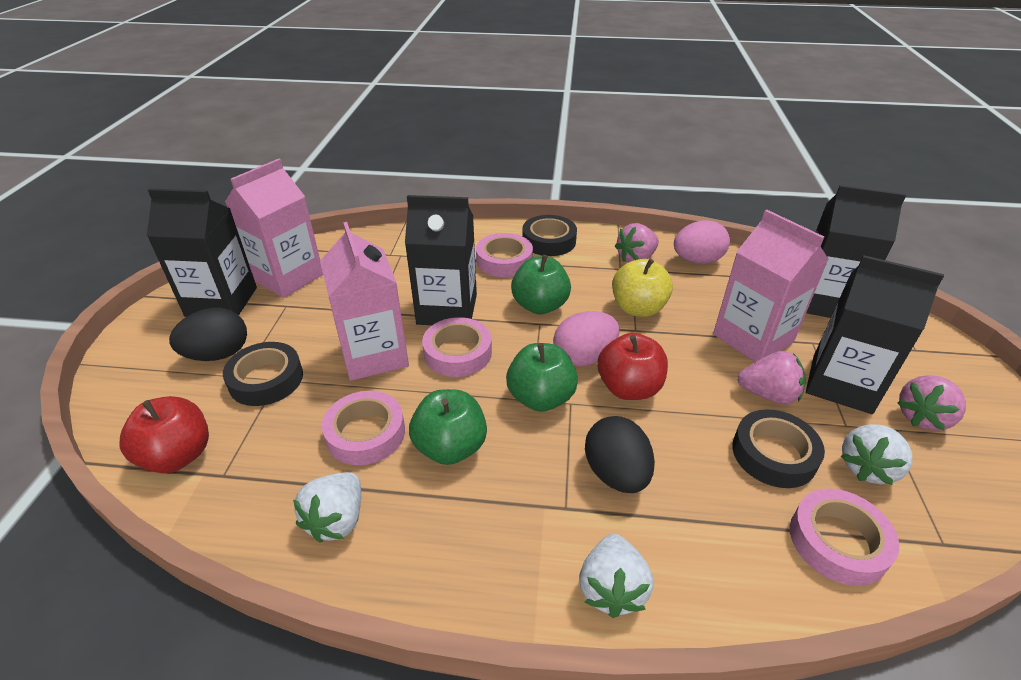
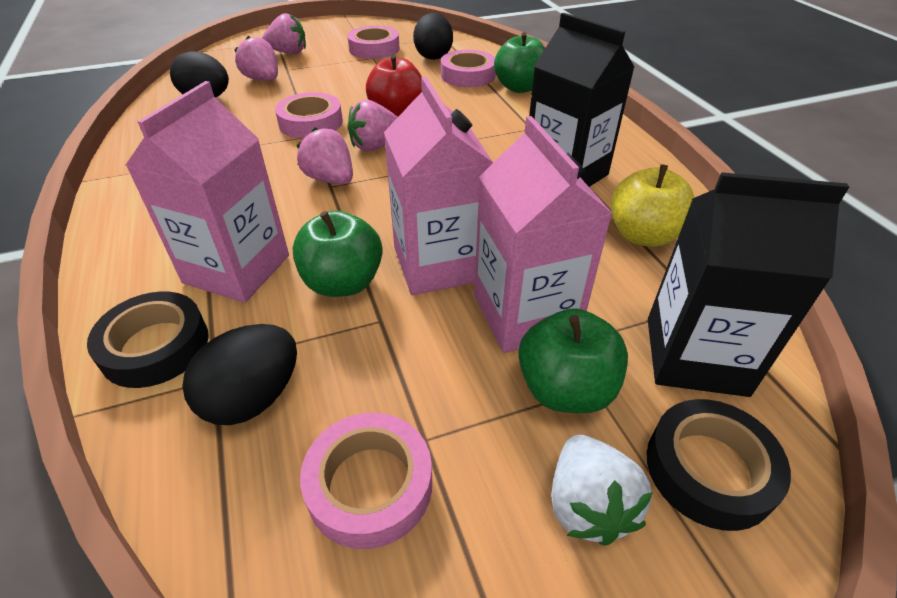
black carton: [147,188,257,317] [405,195,477,325] [806,185,906,318] [806,255,944,414] = 4 -> [529,13,635,187] [648,172,849,397] = 2
black egg: [169,308,247,361] [585,416,655,493] = 2 -> [170,51,229,98] [182,324,297,425] [413,13,453,60] = 3
black tape: [223,342,303,406] [522,215,577,256] [732,409,825,488] = 3 -> [87,291,209,388] [647,399,791,531] = 2
pink egg: [553,311,620,367] [674,220,730,264] = 2 -> none = 0
pink strawberry: [615,223,659,263] [737,351,806,404] [897,375,966,431] = 3 -> [234,36,278,81] [262,13,306,54] [296,127,353,184] [347,100,398,151] = 4
red apple: [119,396,209,473] [598,333,668,400] = 2 -> [366,54,422,117] = 1
white strawberry: [293,472,361,543] [579,534,653,618] [841,424,912,485] = 3 -> [551,435,653,546] = 1

